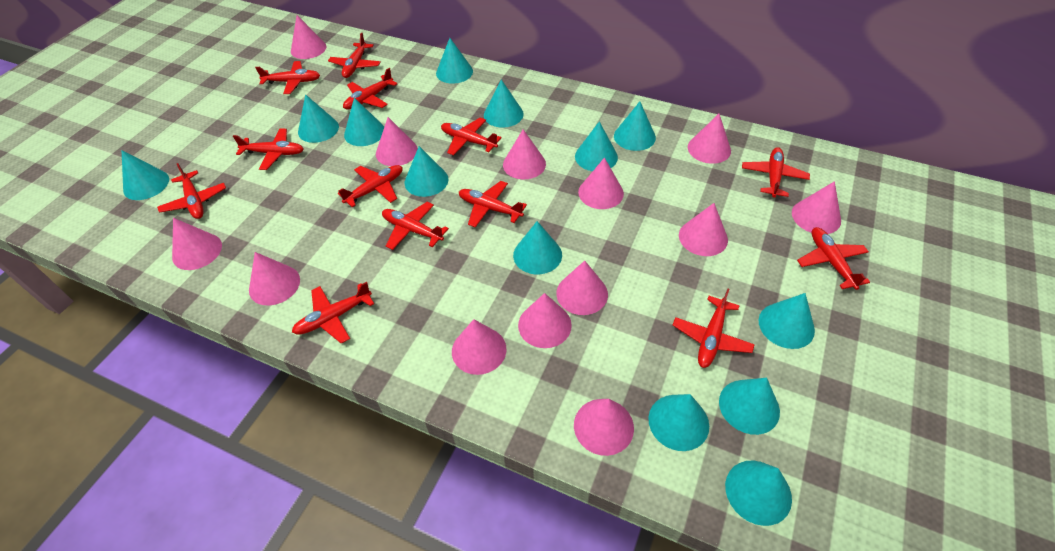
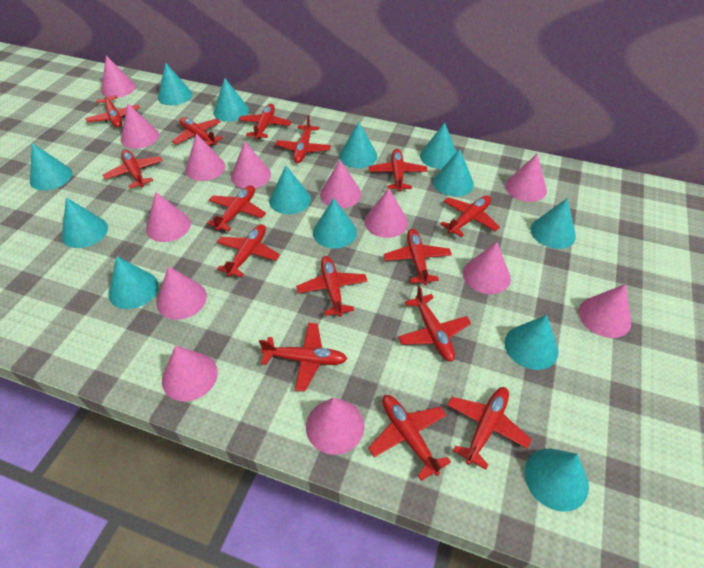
red plane: [157,163,226,219] [233,128,303,170] [255,61,320,94] [292,282,374,344] [328,33,381,78] [338,165,403,207] [343,68,398,109] [382,202,449,250] [441,118,502,155] [459,181,527,227] [673,289,755,368] [742,147,810,197] [797,227,870,290] = 13 -> [85,87,140,128] [103,149,163,188] [172,117,223,146] [207,185,266,231] [217,224,280,277] [239,104,291,139] [259,323,347,392] [275,115,331,163] [296,256,368,317] [368,395,451,481] [369,149,427,192] [383,229,452,285] [398,286,471,362] [440,195,500,237] [447,387,532,470] = 15

